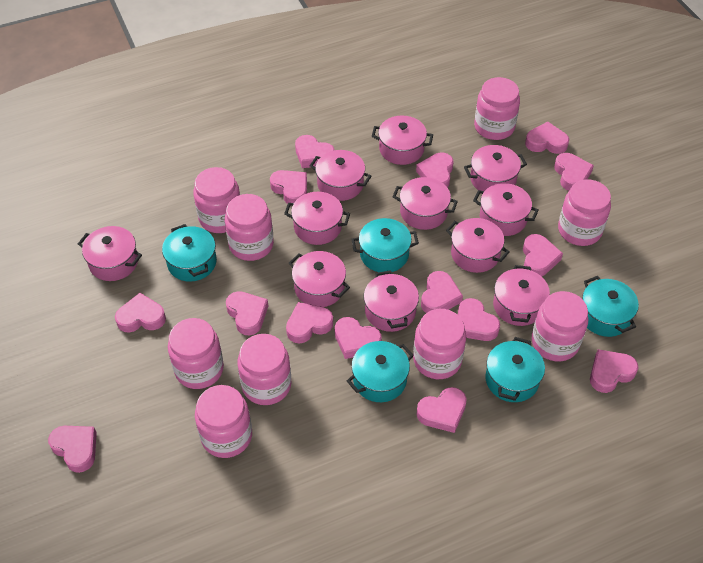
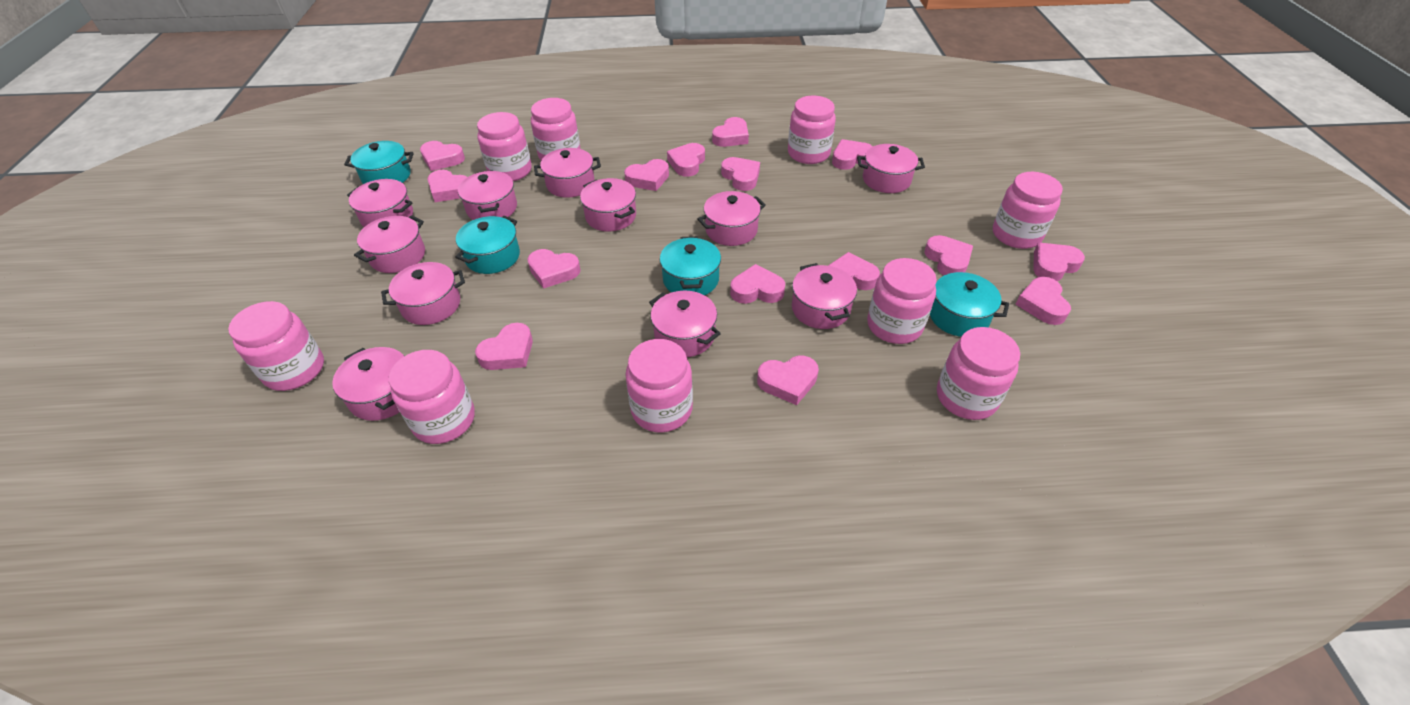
turquoise pot: [162,224,217,282] [347,341,414,402] [351,218,419,272] [485,337,545,402] [582,276,639,337] = 5 -> [344,141,414,184] [455,216,520,274] [660,236,721,295] [930,272,1009,337] = 4

